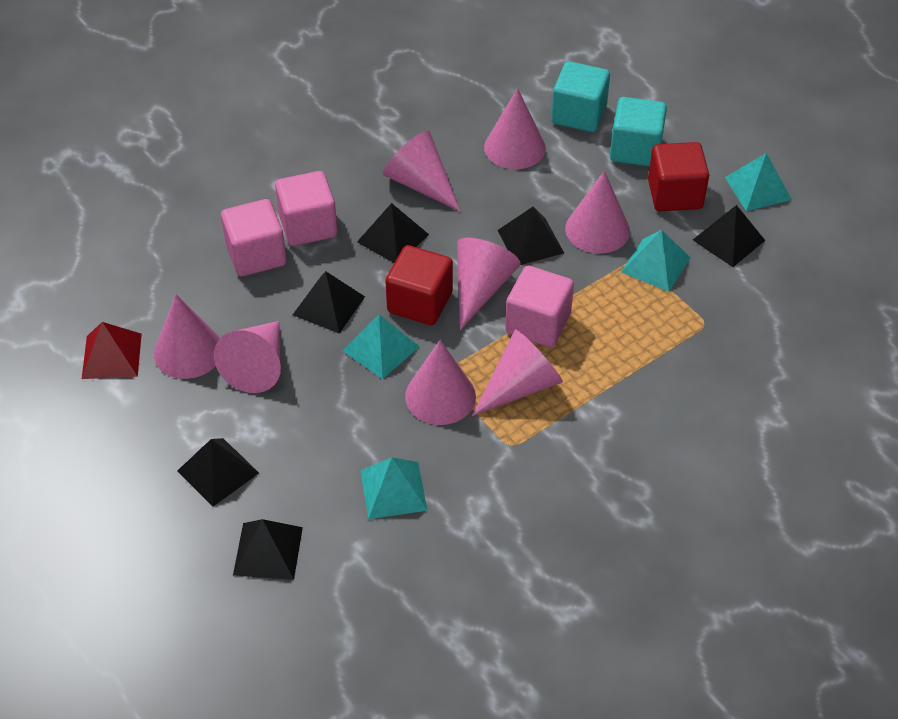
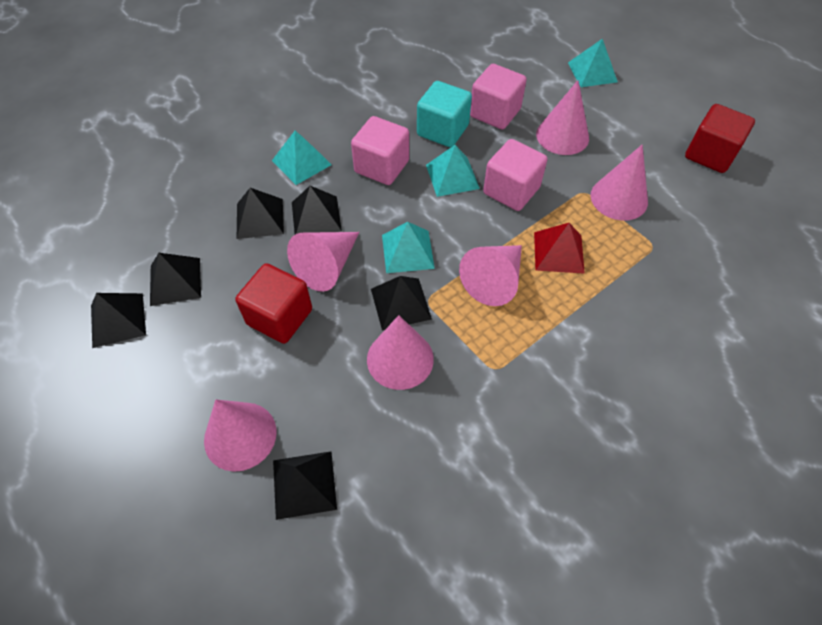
pink cone: [154,294,220,379] [214,321,281,393] [383,131,460,211] [405,340,476,425] [457,238,521,330] [472,329,563,416] [484,88,546,169] [565,171,630,254] = 8 -> [204,399,277,472] [287,232,359,292] [367,315,434,390] [459,245,522,306] [536,80,589,155] [591,144,648,220] = 6
turquoise cube: [551,61,610,132] [610,97,667,167] = 2 -> [417,81,472,147] = 1

